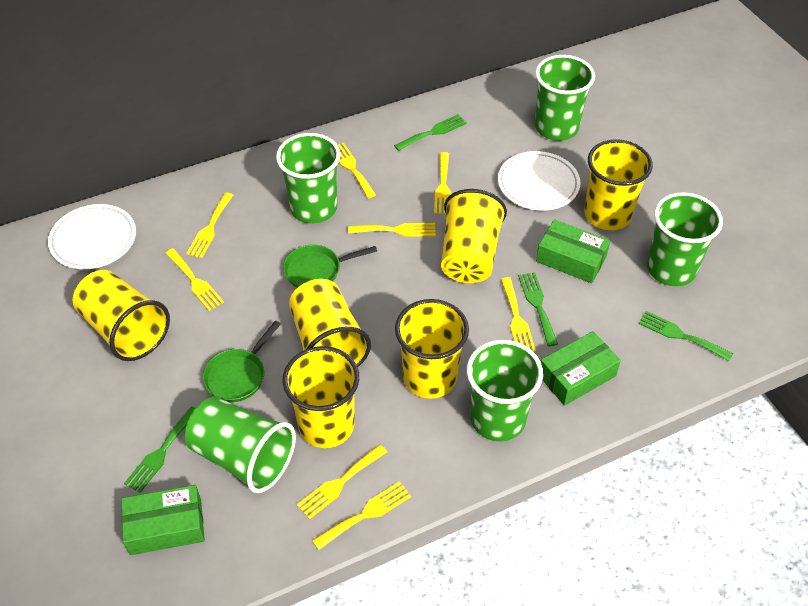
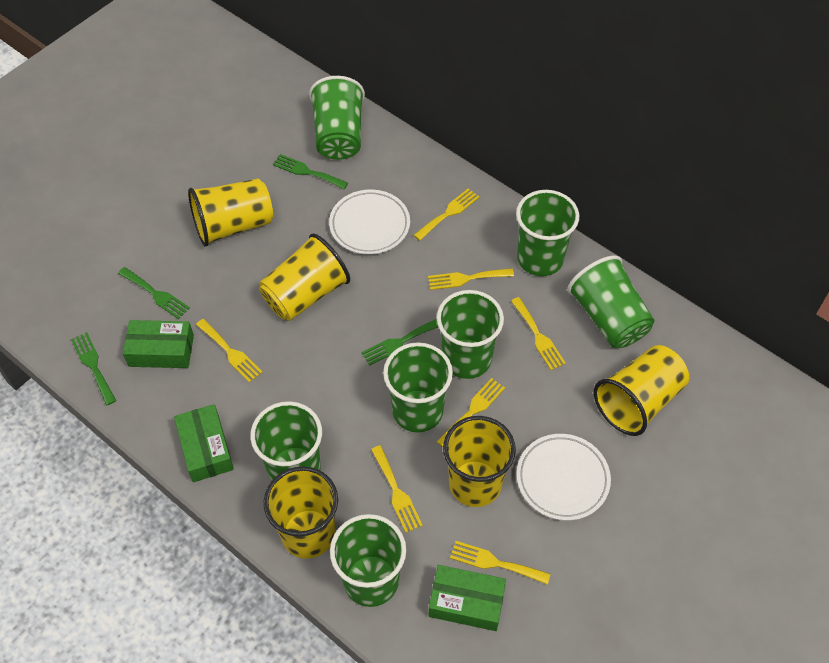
green cup: [185,397,296,493] [276,133,340,223] [467,340,543,441] [535,55,595,141] [647,192,723,286] = 5 -> [250,401,322,482] [309,76,365,160] [330,514,406,607] [383,342,453,432] [437,290,504,379] [516,190,579,276] [567,256,654,348] = 7
green pan: [203,320,281,402] [283,245,377,288] = 2 -> none = 0
yellow cup: [73,270,170,361] [283,346,359,448] [289,279,371,367] [395,299,469,399] [441,189,507,283] [584,139,653,230] = 6 -> [188,178,273,247] [259,233,350,321] [264,466,338,559] [443,416,516,507] [594,345,689,436] = 5
yellow fork: [165,248,224,311] [186,193,233,258] [297,444,387,520] [312,481,411,550] [338,143,376,199] [348,223,436,237] [434,152,451,214] [501,277,536,352] = 8 -> [196,319,262,383] [371,445,423,533] [414,188,480,241] [428,268,514,290] [437,378,505,447] [450,541,550,585] [511,297,566,370] = 7

